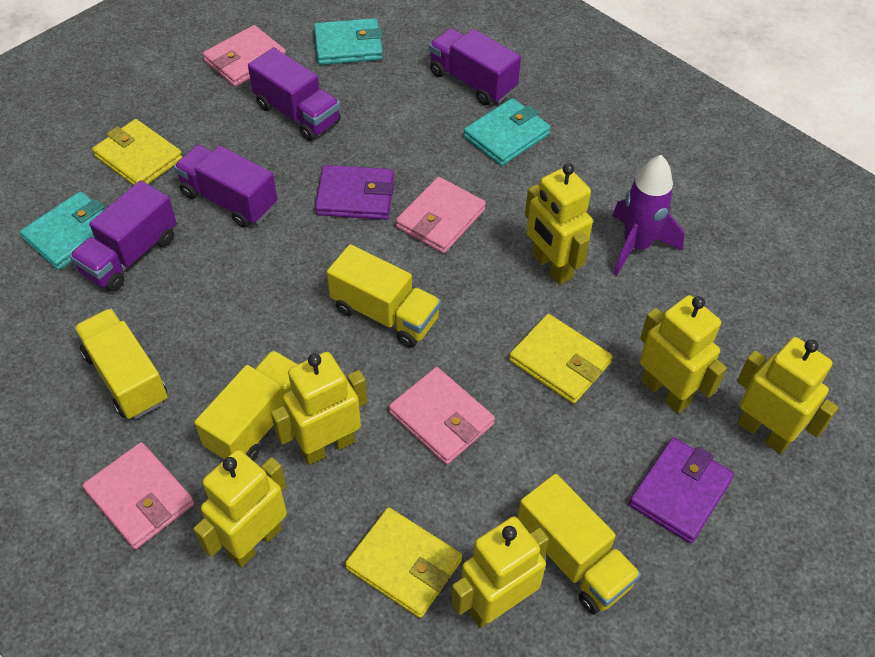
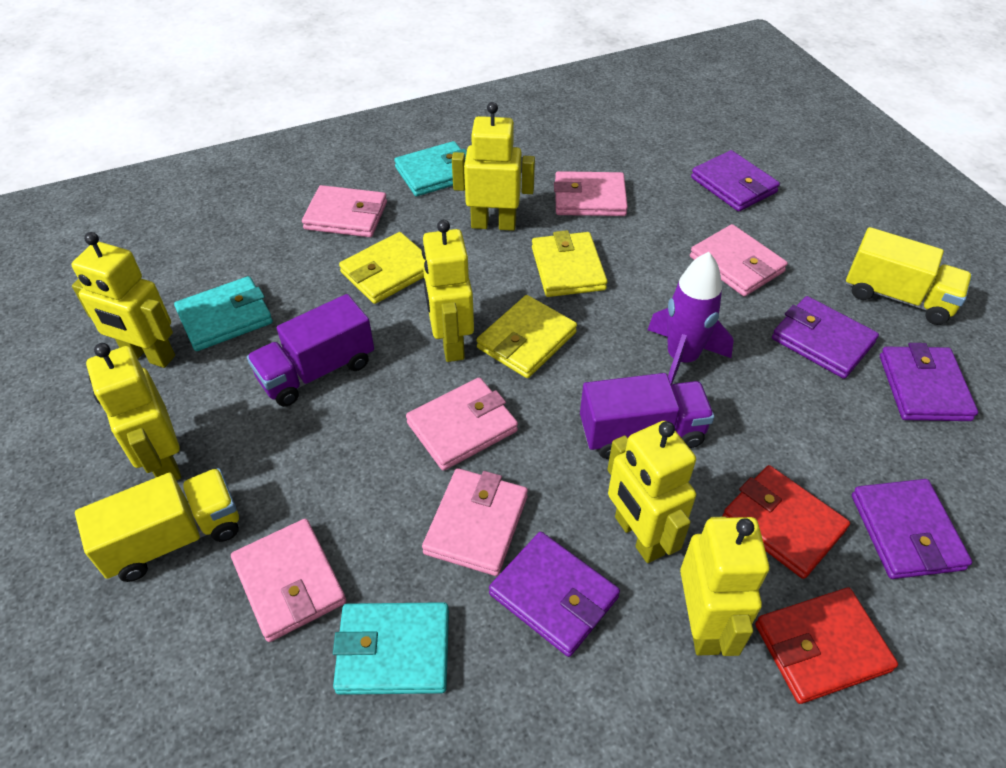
pink wallet: [82,442,194,549] [203,25,286,87] [389,367,495,465] [396,177,486,254] = 4 -> [231,519,346,642] [302,185,387,237] [406,378,518,471] [422,468,528,576] [554,171,628,216] [690,224,788,296] = 6
purple truck: [69,180,177,292] [174,145,277,228] [248,47,340,141] [429,28,521,105] = 4 -> [247,294,374,407] [580,373,715,459] = 2
purple wallet: [315,165,394,220] [629,437,734,543] = 2 -> [489,532,620,657] [691,150,780,212] [772,296,879,379] [852,479,972,579] [880,343,978,421] = 5
red wallet: none = 0 -> [722,465,850,579] [755,587,898,704] = 2
yellow truck: [74,308,168,419] [194,350,298,461] [327,244,441,348] [518,474,641,614] = 4 -> [75,468,239,582] [846,227,972,325] = 2

